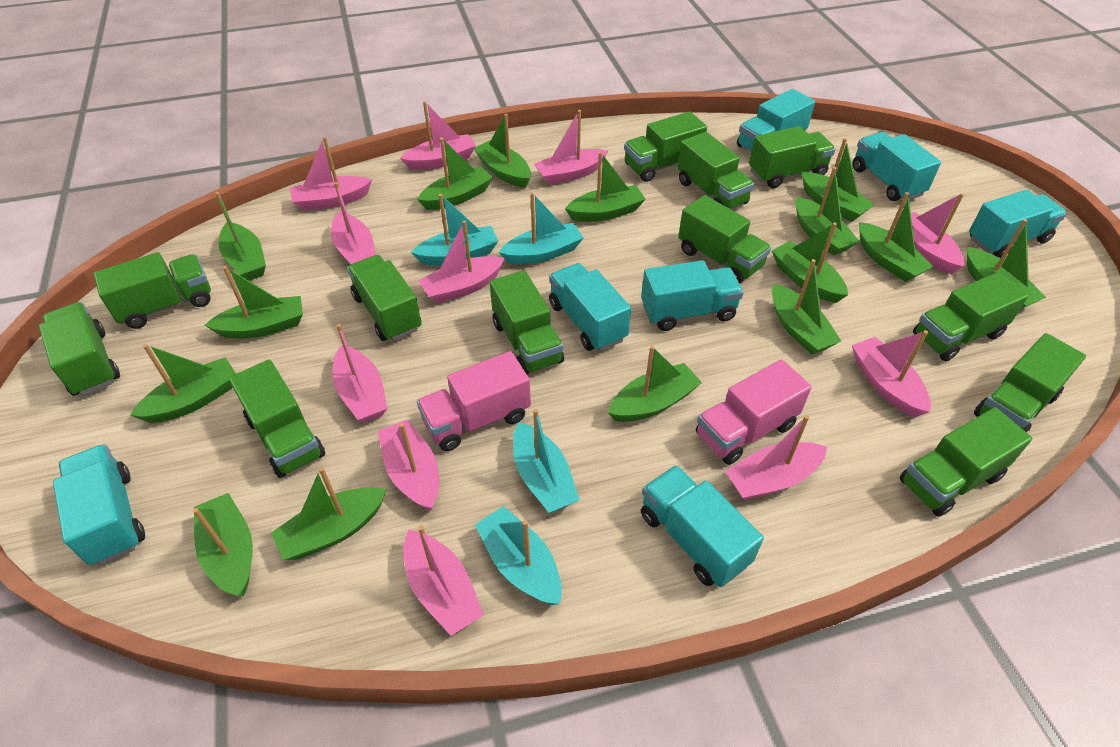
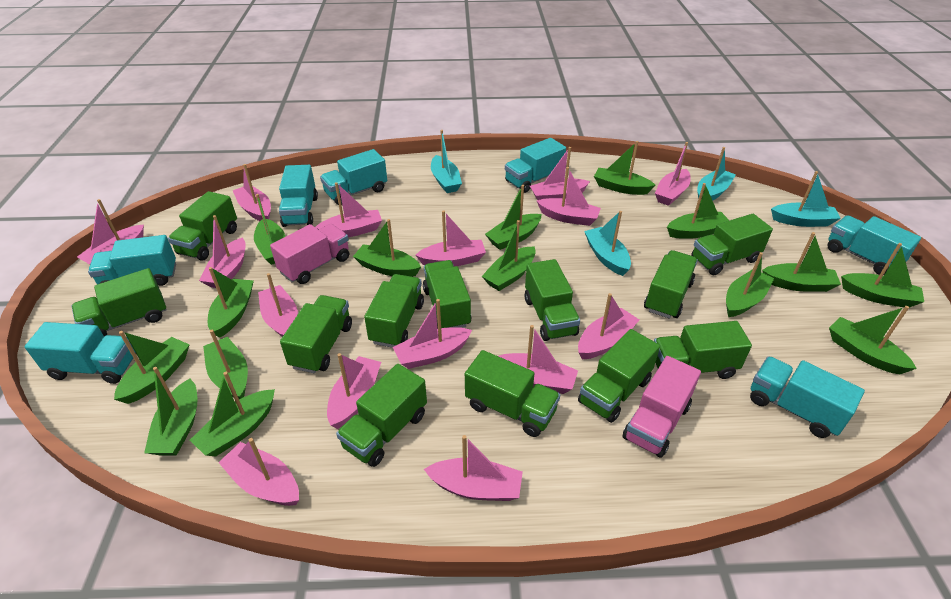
pink boat: [290,136,372,211] [331,182,376,264] [332,324,388,423] [378,419,439,511] [400,101,476,170] [404,525,484,636] [418,220,504,304] [534,110,608,185] [725,415,827,500] [852,330,931,417] [896,193,965,274] = 11 -> [77,199,144,264] [199,215,246,288] [218,438,299,506] [232,164,271,221] [258,273,298,337] [315,182,382,237] [327,353,381,429] [393,299,472,369] [415,211,486,267] [424,435,523,501] [499,325,578,394] [530,147,590,200] [537,167,601,226] [578,293,639,359] [655,142,691,206] = 15

